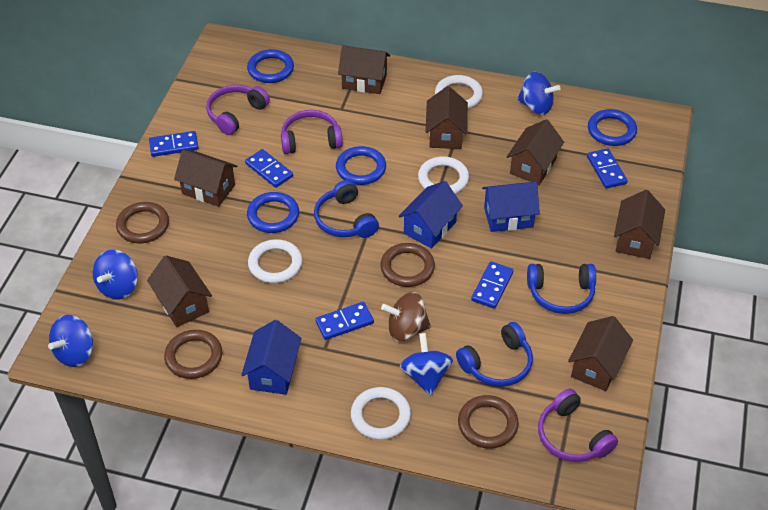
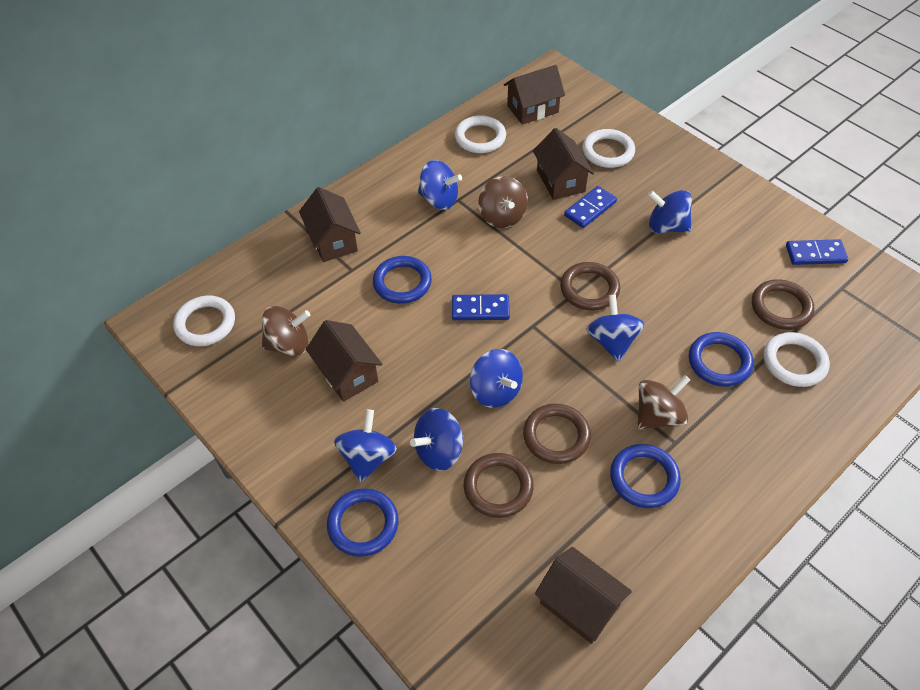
blue domino: [149,131,199,157] [245,149,293,188] [315,302,374,340] [471,261,513,309] [587,148,628,189] = 5 -> [452,294,510,320] [564,186,617,228] [786,239,848,265] = 3
blue headphones: [314,180,379,238] [456,322,533,387] [527,264,596,314] = 3 -> none = 0
blue house: [241,320,301,395] [399,181,463,249] [482,182,540,232] = 3 -> none = 0
blue spinning top: [48,315,93,367] [92,250,138,299] [400,333,453,396] [517,72,561,115] = 4 -> [334,409,397,483] [410,408,464,471] [418,160,462,210] [470,349,523,408] [586,294,645,362] [648,190,692,233] = 6
brown house: [147,256,212,327] [174,149,237,207] [338,45,390,94] [426,86,468,149] [507,119,564,185] [568,316,633,391] [614,190,665,259] = 7 -> [299,187,361,262] [306,320,382,402] [504,65,565,125] [533,128,594,200] [535,547,632,644] = 5
brown spinning top: [381,292,431,341] = 1 -> [262,306,310,356] [478,176,528,228] [637,375,690,430] = 3
purple headphones: [206,85,270,135] [281,110,343,154] [538,389,618,462] = 3 -> none = 0

